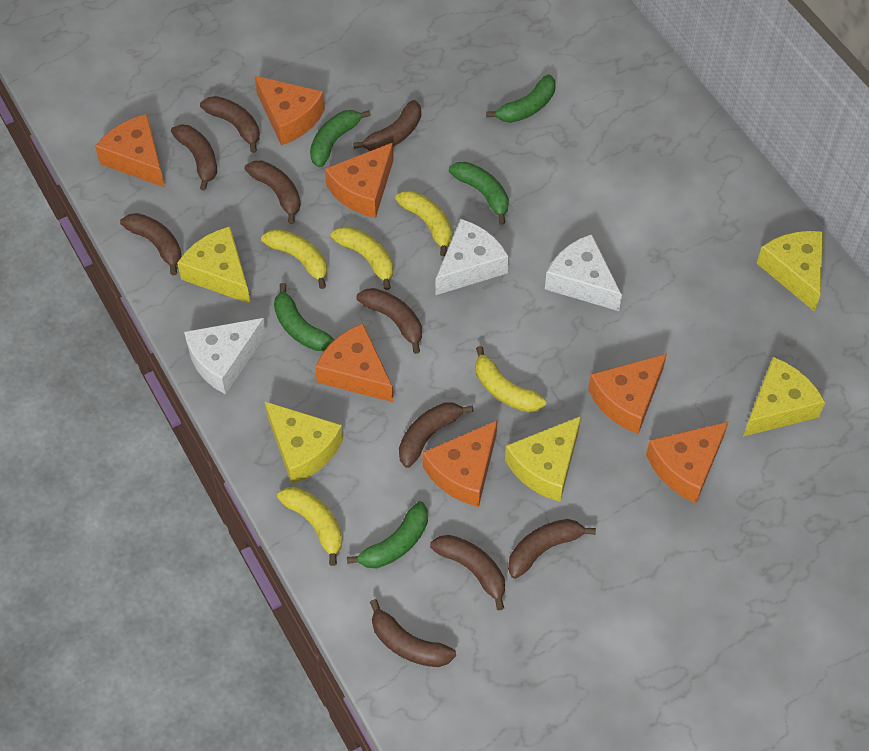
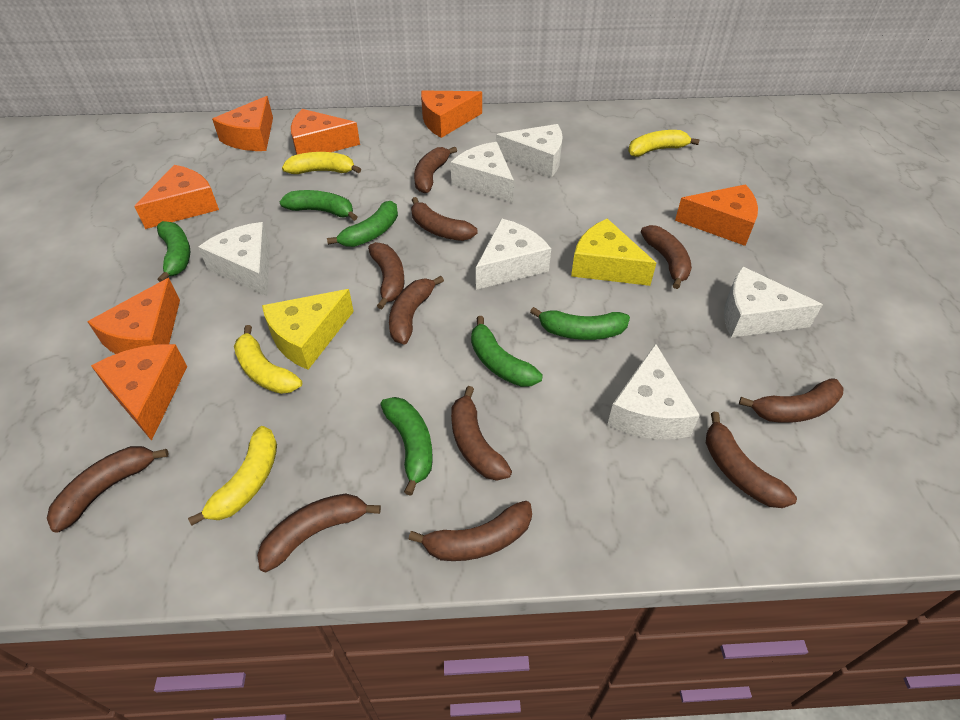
brown banana: [120,213,182,275] [171,124,217,191] [200,96,260,153] [245,161,301,224] [353,100,421,151] [357,288,422,354] [370,599,456,667] [399,402,474,468] [430,535,505,610] [508,519,596,579] = 10 -> [47,446,169,533] [257,494,381,572] [368,242,404,309] [389,276,444,345] [408,501,532,561] [411,197,478,241] [414,147,457,193] [451,386,512,481] [641,225,692,289] [706,412,797,508] [739,378,844,423] = 11
green banana: [274,283,334,351] [310,110,371,167] [347,501,428,568] [449,162,509,224] [486,75,556,123] = 5 -> [157,221,190,282] [280,190,358,221] [327,201,398,247] [380,397,433,496] [471,316,543,387] [530,307,630,340] = 6
white cheese: [184,318,266,394] [435,219,509,295] [545,234,622,311] = 3 -> [198,222,270,296] [451,142,514,203] [476,218,551,290] [496,124,563,178] [607,343,700,439] [724,266,823,338] = 6
yellow banana: [261,229,327,289] [277,487,343,566] [330,226,393,290] [395,191,452,256] [475,346,546,412] = 5 -> [188,426,277,526] [234,325,302,394] [282,152,361,174] [628,130,700,157] = 4
yellow cheese: [177,226,251,304] [265,402,343,485] [505,416,581,502] [743,357,825,437] [757,231,823,311] = 5 -> [262,289,354,370] [571,218,656,286] = 2

